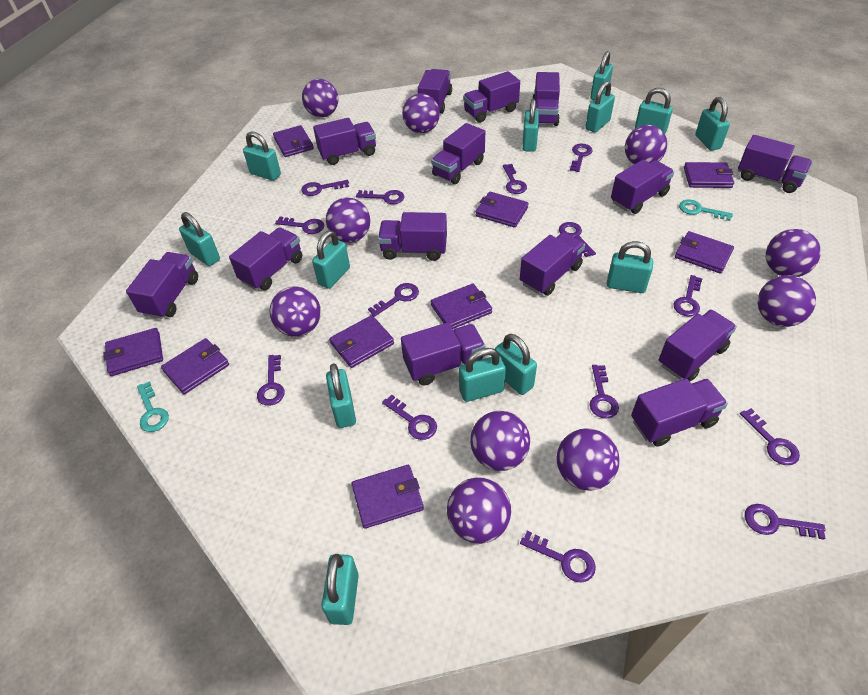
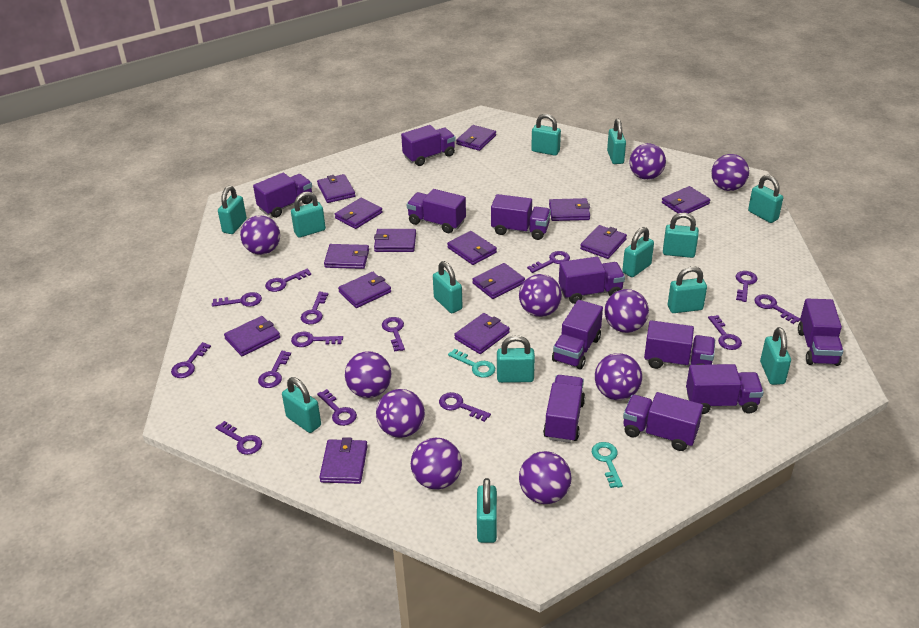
purple truck: [126,252,198,319] [229,227,302,290] [313,118,376,165] [378,212,447,261] [401,322,485,385] [418,69,452,114] [431,123,485,184] [463,71,520,123] [520,232,585,296] [532,72,560,126] [611,160,674,214] [631,378,728,447] [659,310,737,381] [738,135,812,193] = 14 -> [253,173,312,218] [401,125,456,166] [407,189,466,233] [491,194,551,240] [543,375,585,443] [552,300,603,369] [559,257,625,304] [623,392,703,451] [644,320,715,369] [686,364,764,414] [798,299,843,366] = 11
purple wallet: [103,328,163,376] [161,338,229,394] [273,125,314,157] [329,315,394,368] [351,465,424,529] [431,283,492,329] [476,192,529,228] [675,231,734,274] [684,162,734,188] = 9 -> [224,316,280,356] [317,174,355,203] [319,437,368,484] [324,244,369,269] [335,198,383,229] [338,272,391,308] [374,229,416,252] [447,231,497,265] [454,313,510,354] [456,125,496,151] [472,263,525,299] [549,198,590,221] [580,225,627,259] [662,186,710,214] = 14

